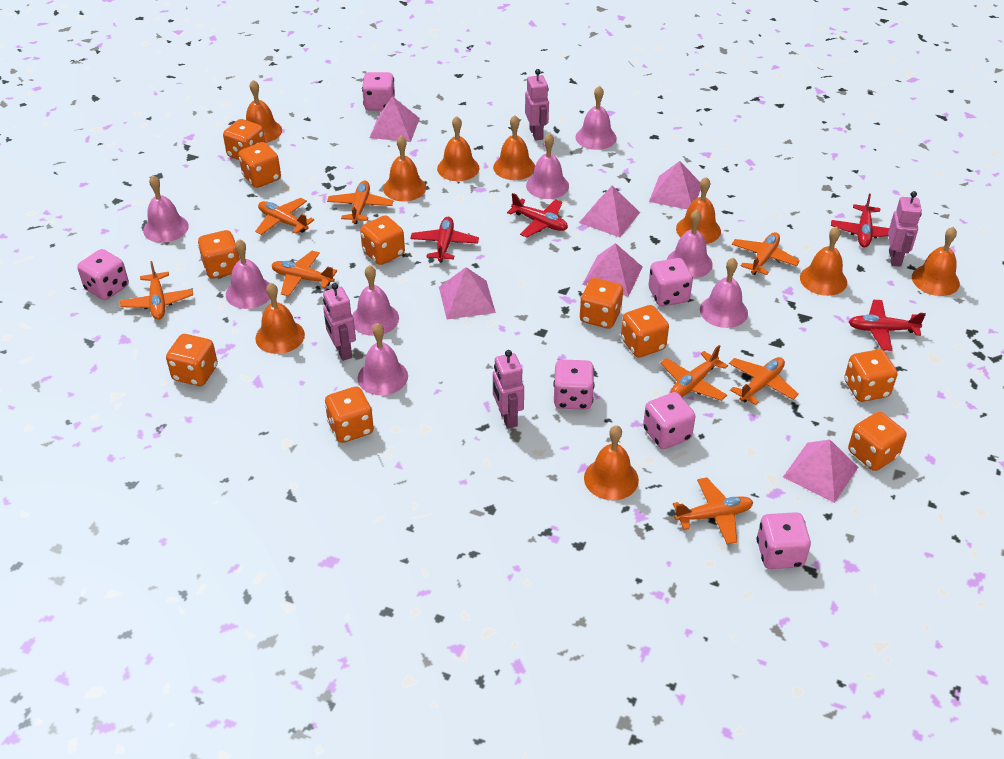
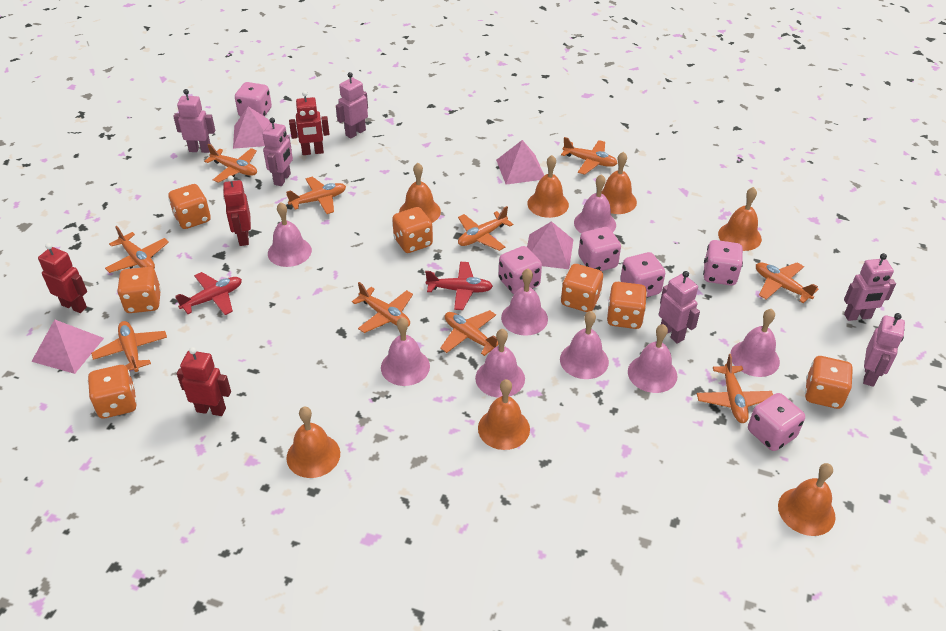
orange bell: [246,80,282,143] [255,283,305,354] [383,136,426,201] [437,116,480,181] [493,115,535,180] [584,425,639,500] [676,177,721,244] [800,226,847,296] [912,227,960,296] = 9 -> [286,407,340,478] [399,163,441,223] [478,379,530,450] [527,155,569,218] [601,152,637,214] [718,187,762,251] [778,463,835,536] = 7
orange dice: [166,334,218,386] [198,230,240,279] [223,119,265,160] [238,142,281,188] [325,386,374,443] [360,215,405,265] [579,278,623,329] [621,305,669,358] [844,349,897,402] [848,412,906,471] = 10 -> [88,365,137,419] [117,267,161,313] [168,184,211,229] [392,207,433,253] [561,264,603,312] [607,282,647,329] [805,356,853,409] = 7
orange plane: [120,261,193,320] [255,198,314,235] [272,251,337,296] [327,181,393,224] [660,345,728,401] [673,477,753,544] [729,357,799,405] [732,232,800,275] = 8 -> [91,321,167,372] [105,226,169,273] [204,144,257,183] [286,177,346,214] [352,282,413,333] [440,310,499,356] [458,206,513,251] [561,137,618,175] [697,354,773,423] [756,262,818,303] = 10
pink pyramid: [369,96,420,142] [439,267,496,319] [579,186,640,237] [582,243,643,297] [649,161,701,209] [783,440,858,503] = 6 -> [31,319,104,374] [233,106,270,149] [496,140,544,185] [527,221,574,269] = 4
pink robot: [323,283,356,361] [493,350,524,429] [525,69,549,141] [888,191,922,267] = 4 -> [173,89,215,153] [262,118,293,186] [336,72,368,138] [659,271,700,344] [844,253,896,321] [863,313,905,387] = 6
red plane: [410,217,479,262] [507,193,568,238] [831,194,889,248] [849,300,926,351] = 4 -> [175,272,242,315] [425,262,493,310] = 2
red robot: none = 0 -> [38,243,87,313] [177,347,231,416] [223,175,251,246] [289,91,330,155] = 4

